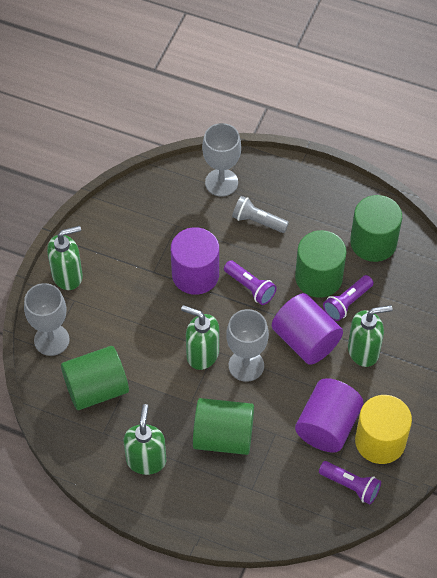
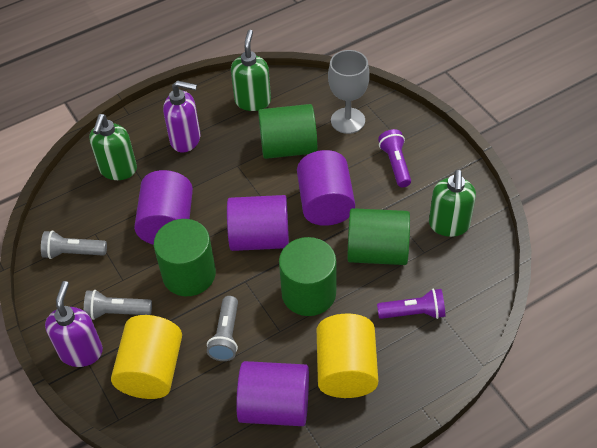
green soap dispenser: [47,226,83,290] [124,404,166,475] [181,305,219,370] [348,305,393,367] = 4 -> [89,114,137,180] [231,30,271,111] [429,170,476,237] = 3
grey flashlight: [232,196,289,233] = 1 -> [41,230,107,259] [84,290,152,320] [207,296,238,361] = 3
grey goblet: [24,283,70,356] [202,123,241,197] [226,309,269,382] = 3 -> [328,50,370,134] = 1
purple cylinder: [171,227,219,295] [272,293,343,365] [295,378,364,453] = 3 -> [134,170,193,245] [227,195,289,251] [236,361,309,426] [297,150,355,226] = 4
purple flashlight: [224,260,277,305] [319,461,381,504] [323,275,373,321] = 3 -> [377,289,445,319] [378,129,411,187] = 2
purple soap dispenser: none = 0 -> [45,281,103,367] [163,80,200,152] = 2
yellow cylinder: [355,395,412,464] = 1 -> [111,315,182,399] [317,314,378,398] = 2

